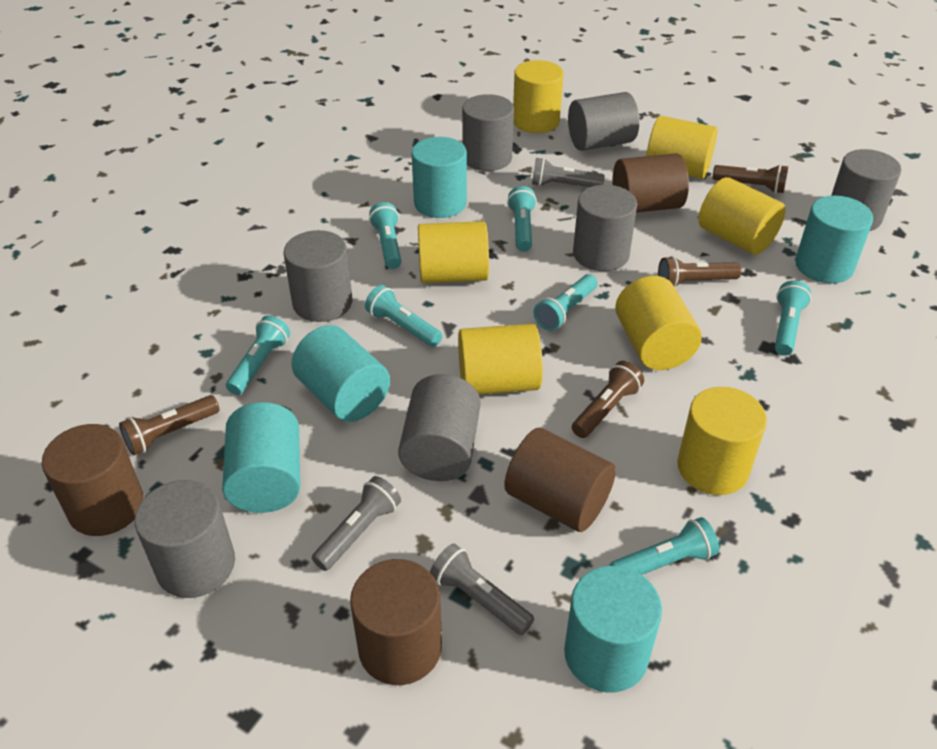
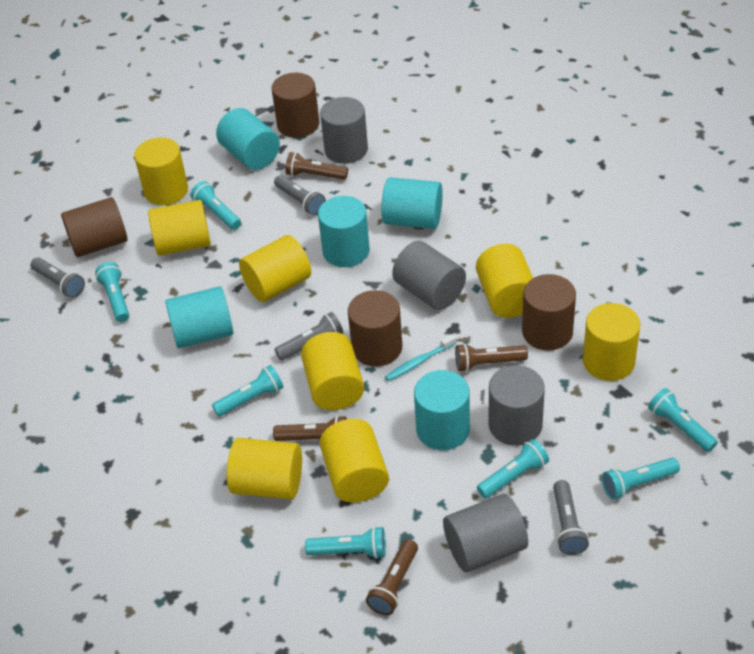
grey cylinder: [135,480,235,598] [284,230,352,322] [398,374,480,481] [462,94,514,171] [568,92,639,151] [573,185,637,271] [831,149,901,231] = 7 -> [320,97,368,164] [392,241,466,310] [443,494,528,572] [489,365,545,446] = 4
grey flashlight: [312,476,401,571] [430,543,534,635] [532,158,605,187] = 3 -> [31,258,85,298] [274,175,326,216] [275,312,344,360] [553,480,589,555] = 4
turquoise toothbrush: none = 0 -> [385,334,456,381] = 1
yellow cylinder: [418,221,489,283] [458,324,543,395] [513,60,563,133] [615,276,702,370] [646,116,718,179] [677,387,767,495] [698,177,786,255] = 7 -> [134,137,188,205] [148,200,211,256] [227,438,302,499] [239,235,311,302] [301,332,364,410] [320,419,389,503] [476,244,533,318] [583,303,640,381] = 8

